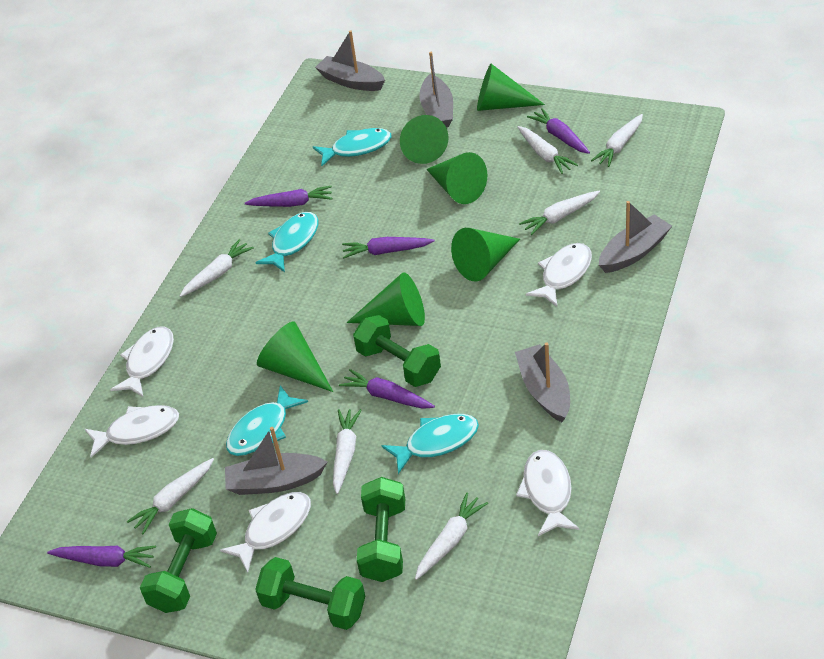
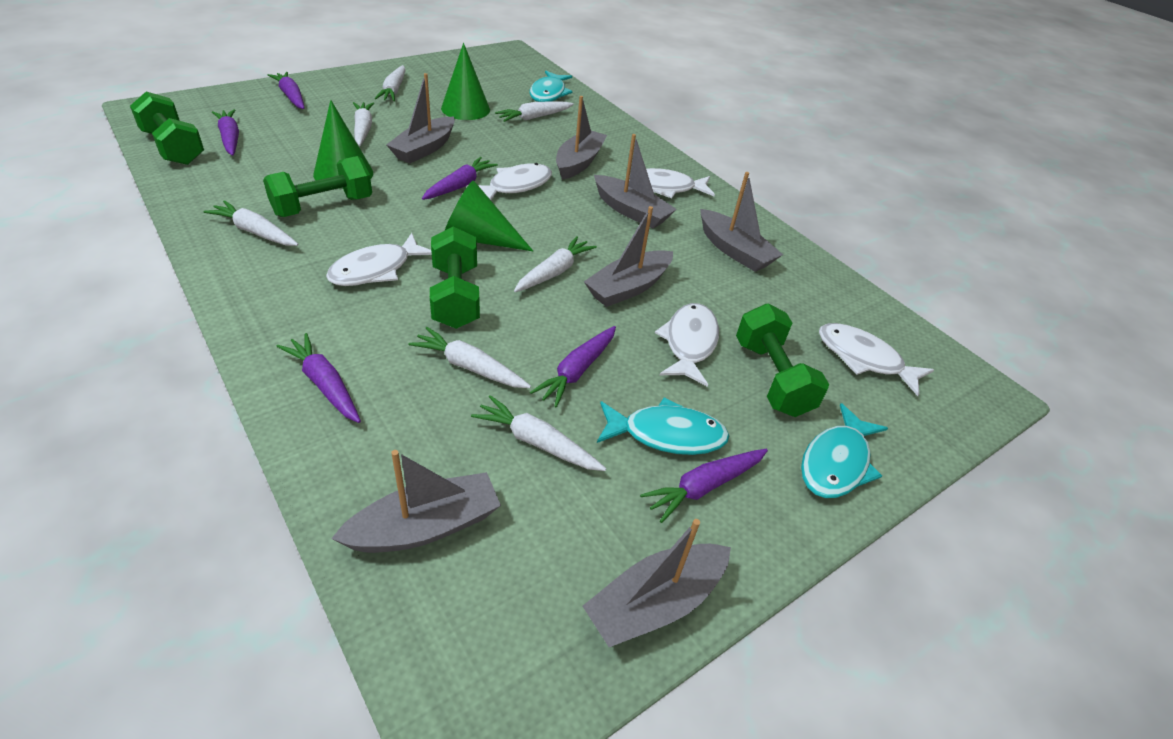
green cone: [257,321,333,392] [347,272,425,326] [400,115,448,164] [426,152,487,204] [451,228,520,282] [477,64,545,111] = 6 -> [313,100,373,189] [441,43,490,120] [445,180,533,251] = 3
grey boat: [225,427,327,495] [315,30,385,91] [419,52,453,127] [515,343,570,422] [599,201,672,273] = 5 -> [331,450,501,553] [386,73,455,163] [556,96,607,180] [583,519,731,647] [584,206,673,307] [594,134,677,229] [700,172,783,272] = 7
purple carrot: [47,546,156,568] [245,186,332,207] [339,369,435,409] [342,237,435,258] [527,108,590,154] = 5 -> [212,109,239,156] [268,72,304,109] [277,333,361,423] [422,157,498,200] [530,326,616,407] [640,449,768,523] = 6
turquoise fish: [226,385,308,456] [255,212,318,272] [313,128,392,166] [382,414,479,474] = 4 -> [530,71,573,102] [597,397,729,455] [801,403,888,498] = 3

